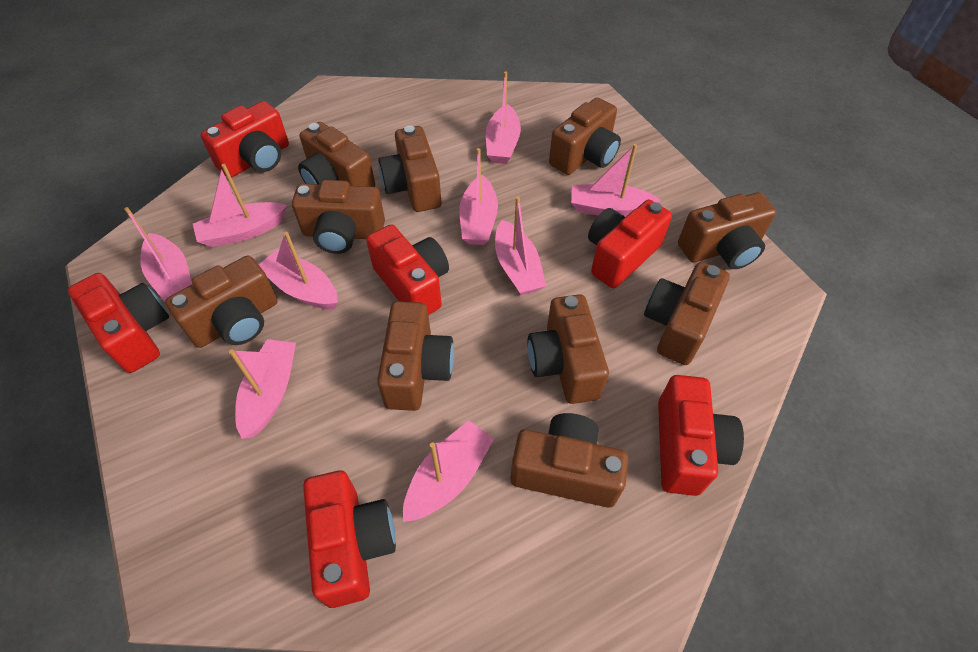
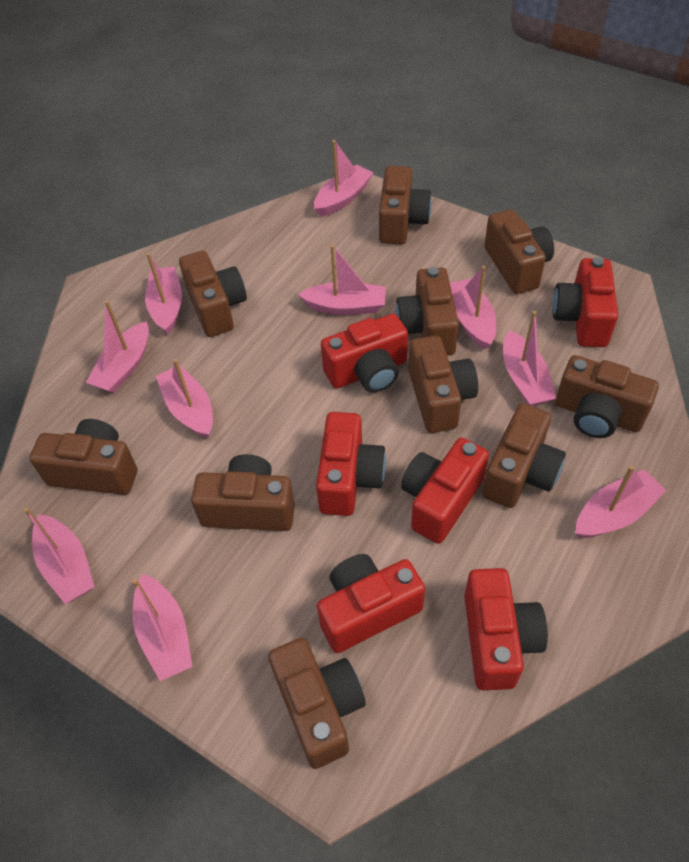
pink boat: [124,207,192,302] [193,164,287,247] [229,339,296,439] [259,232,338,309] [403,420,494,522] [459,148,498,245] [486,71,521,164] [495,197,546,295] [571,144,661,217] = 9 -> [24,508,95,604] [86,301,149,393] [132,574,192,681] [145,253,182,335] [156,359,213,438] [298,245,386,315] [314,140,373,217] [450,266,496,350] [503,311,557,406] [576,466,667,538] = 10

